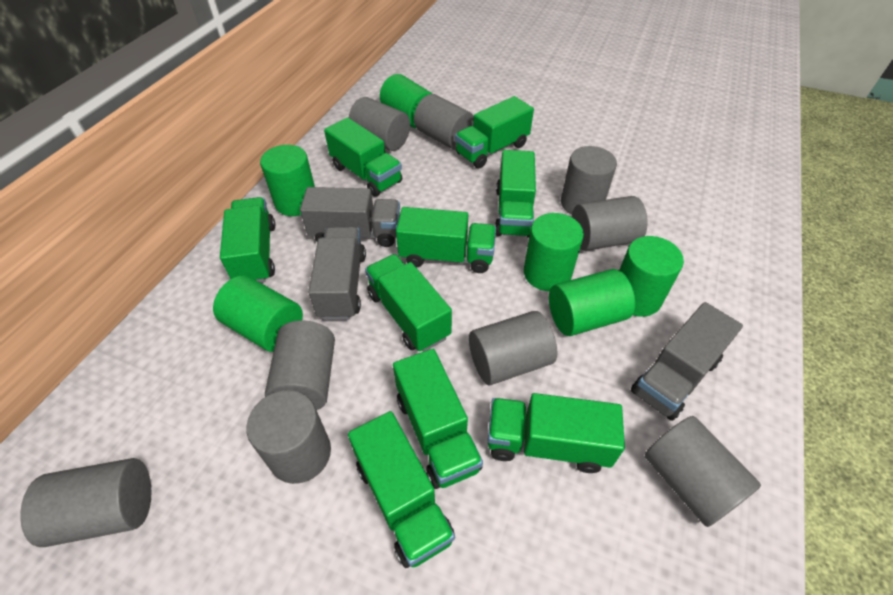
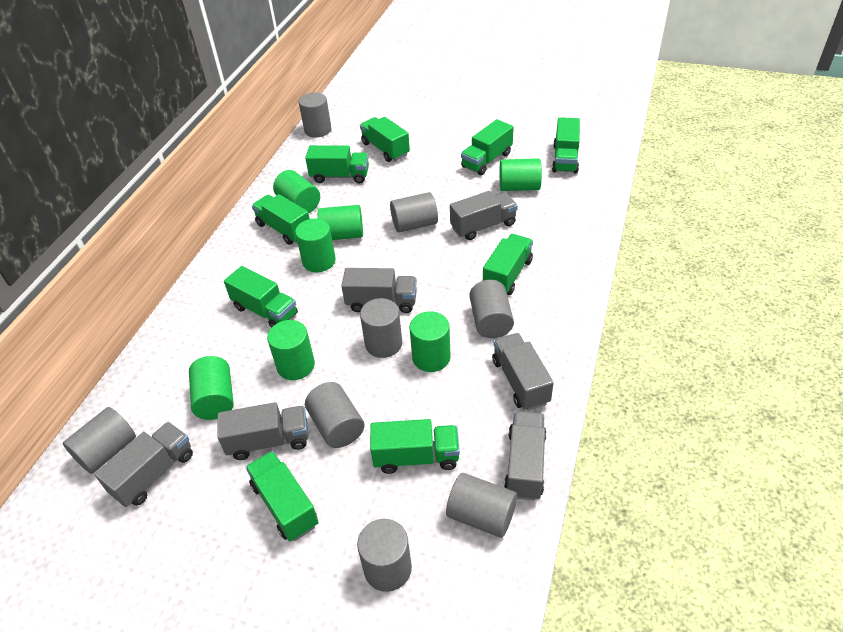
green cylinder: [213,275,303,352] [260,145,315,216] [380,74,433,128] [524,213,584,291] [549,269,635,336] [619,236,684,317] = 6 -> [189,356,234,420] [267,320,315,380] [273,170,320,213] [295,218,336,272] [318,205,363,240] [409,311,451,372] [499,158,542,191] = 7
grey cylinder: [20,458,151,547] [246,390,331,484] [265,320,335,410] [349,97,410,151] [414,94,474,150] [469,311,557,385] [561,146,617,215] [572,196,648,251] [645,416,761,527] = 9 -> [63,407,136,474] [299,92,331,138] [305,382,365,448] [357,519,412,592] [360,298,402,358] [390,192,438,232] [446,473,517,538] [469,280,514,338] = 8
grey truck: [300,187,400,247] [308,227,366,320] [631,302,743,421] = 3 -> [95,422,193,507] [217,402,308,460] [341,268,417,313] [450,191,518,240] [492,333,554,411] [504,411,546,501] = 6

